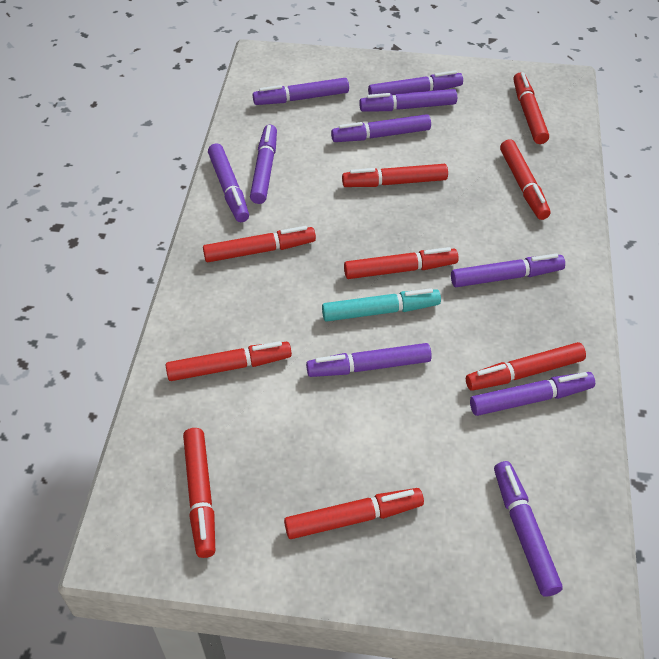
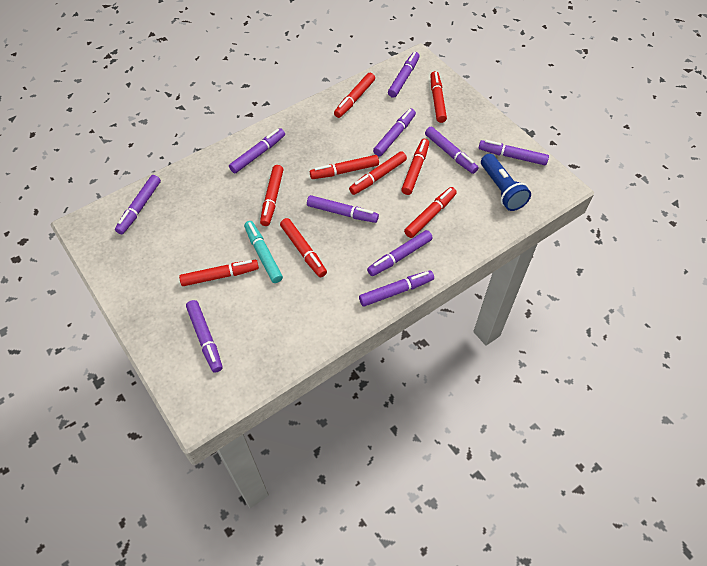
blue flashlight: none = 0 -> [481,154,531,211] = 1

